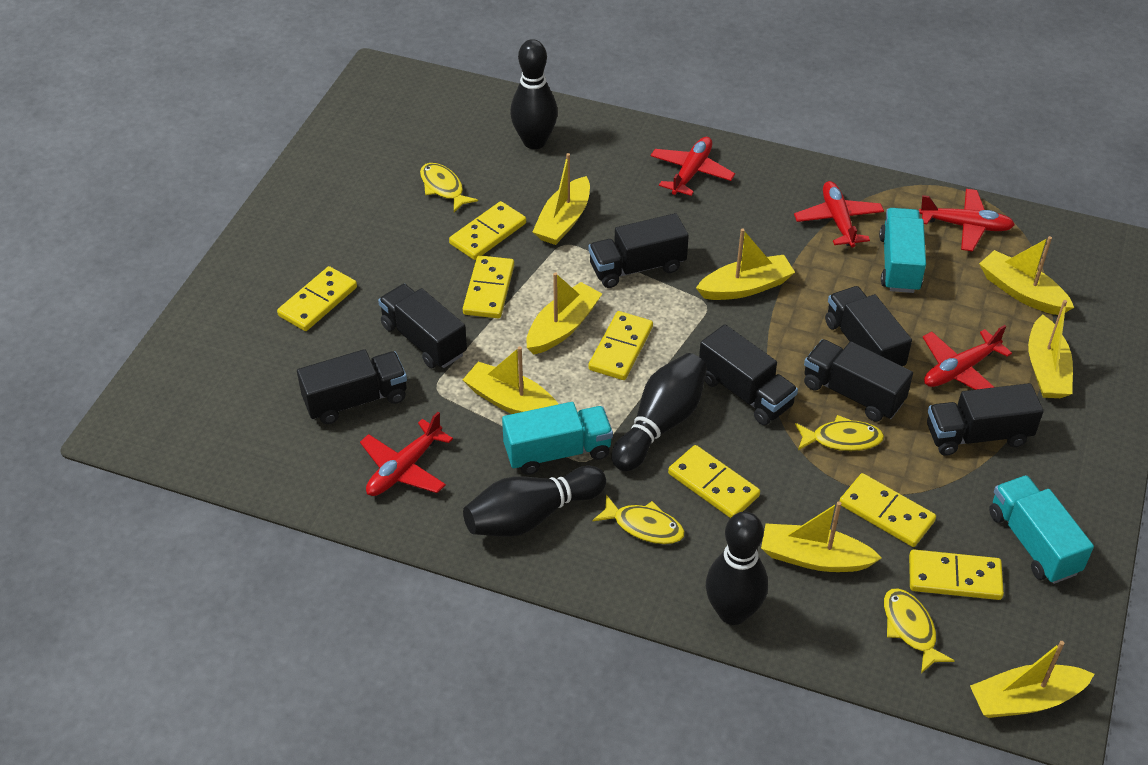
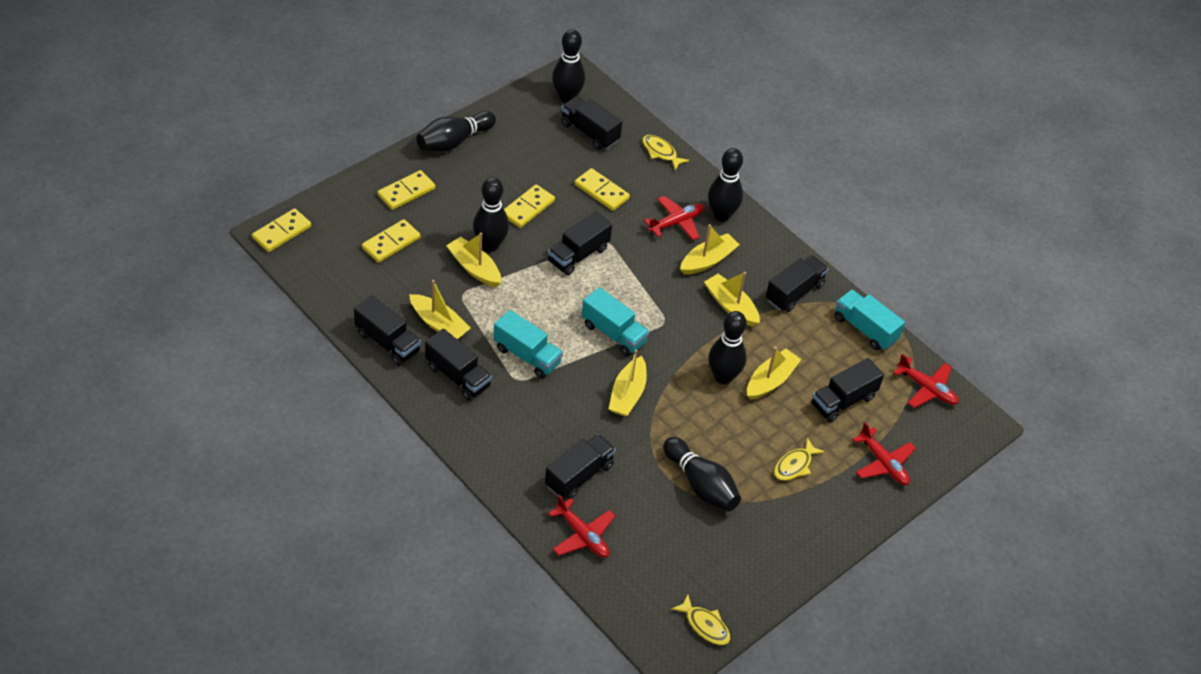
black bowling pin: [463,465,606,537] [510,39,558,149] [611,353,707,471] [706,512,768,625] = 4 -> [416,111,496,152] [473,177,509,252] [552,29,585,103] [663,437,741,511] [708,148,743,222] [708,311,747,384] = 6
red plane: [360,412,453,496] [651,137,735,196] [794,181,884,247] [919,189,1015,251] [923,325,1012,390] = 5 -> [548,495,615,558] [644,196,704,240] [852,422,916,485] [893,354,959,408] = 4
yellow boat: [463,346,558,414] [526,272,602,354] [532,153,590,245] [696,229,795,300] [761,502,882,572] [970,641,1094,718] [979,236,1074,315] [1028,300,1073,398] = 8 -> [409,280,471,339] [446,233,501,287] [609,350,647,416] [680,224,740,275] [704,272,760,327] [747,347,801,400] = 6
yellow domino: [277,266,357,331] [449,201,526,260] [463,255,514,318] [588,311,653,380] [668,445,760,518] [839,473,936,547] [909,550,1004,600] = 7 -> [252,208,311,252] [362,219,420,263] [378,170,435,210] [504,184,555,228] [575,168,630,211] = 5
yellow fish: [420,163,478,212] [592,495,685,544] [795,415,884,451] [884,588,955,673] = 4 -> [642,135,689,170] [671,594,730,645] [774,438,825,481] = 3

